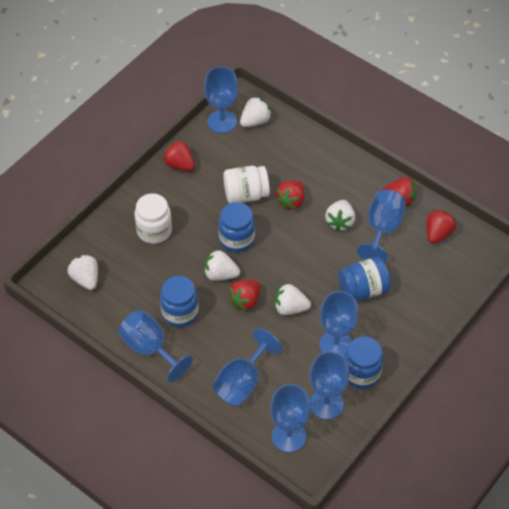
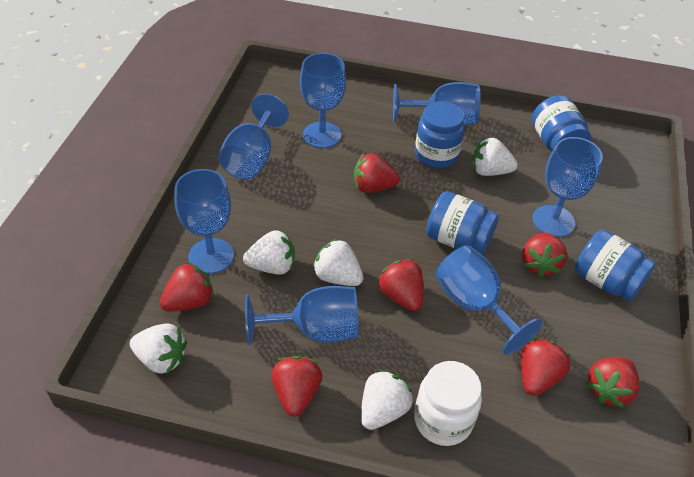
red strawberry: [162,139,195,171] [228,280,261,311] [275,180,305,210] [382,177,417,207] [427,209,456,244] = 5 -> [160,262,214,312] [271,356,322,417] [354,153,400,193] [378,259,423,311] [521,338,571,396] [522,232,567,277] [586,357,640,408] = 7
white jar: [134,193,172,244] [223,166,270,203] = 2 -> [414,361,482,446] = 1

